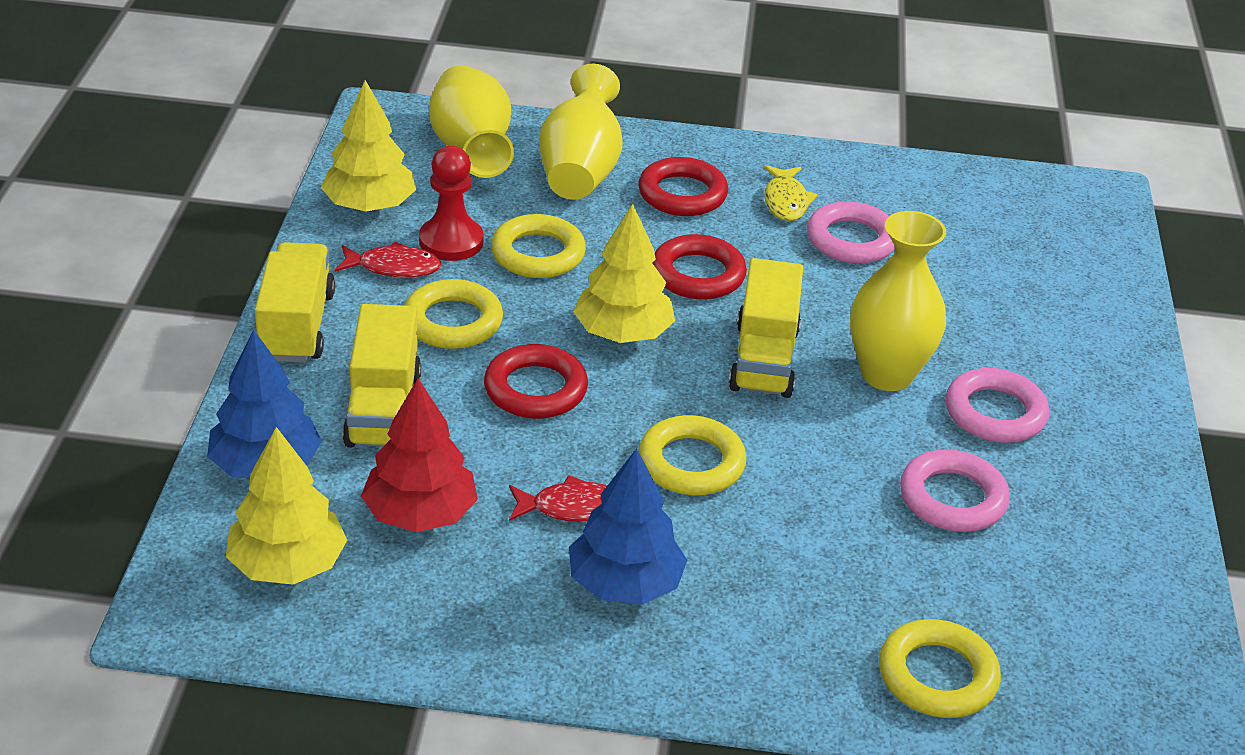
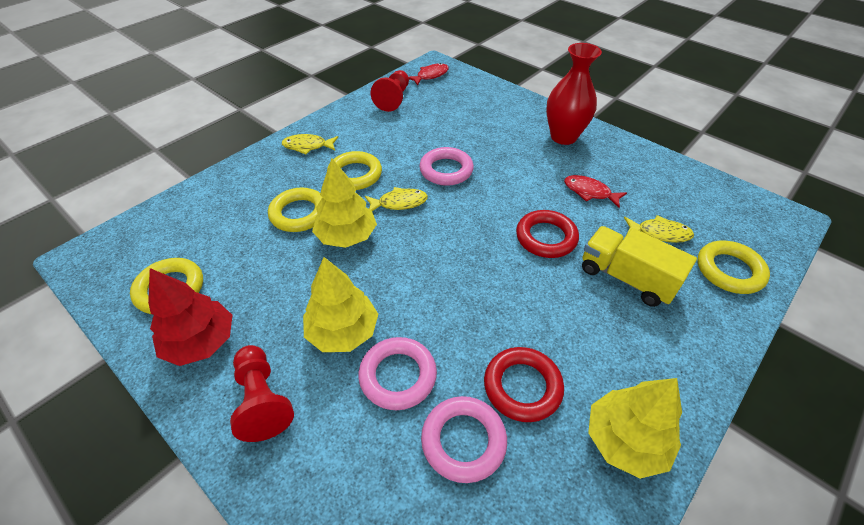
blue tree: [207,330,322,479] [569,448,687,605] = 2 -> none = 0
red pawn: [419,146,484,261] = 1 -> [230,345,294,442] [371,70,409,112] = 2
red ring: [484,344,588,419] [638,157,728,216] [652,234,747,299] = 3 -> [484,347,564,422] [516,210,579,258] = 2
red vase: none = 0 -> [546,43,602,145] = 1
yellow fish: [763,165,817,221] = 1 -> [282,134,338,154] [365,187,428,211] [624,215,694,243] = 3
yellow truck: [255,242,335,363] [343,304,421,447] [729,258,803,398] = 3 -> [582,226,697,307] = 1
yellow vase: [429,65,514,178] [539,64,623,200] [850,211,946,391] = 3 -> none = 0

